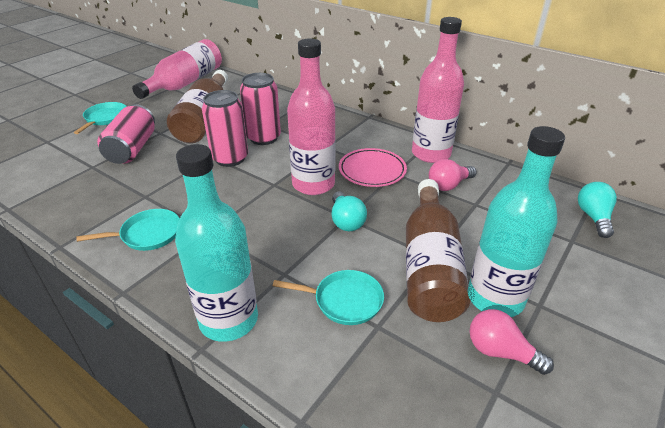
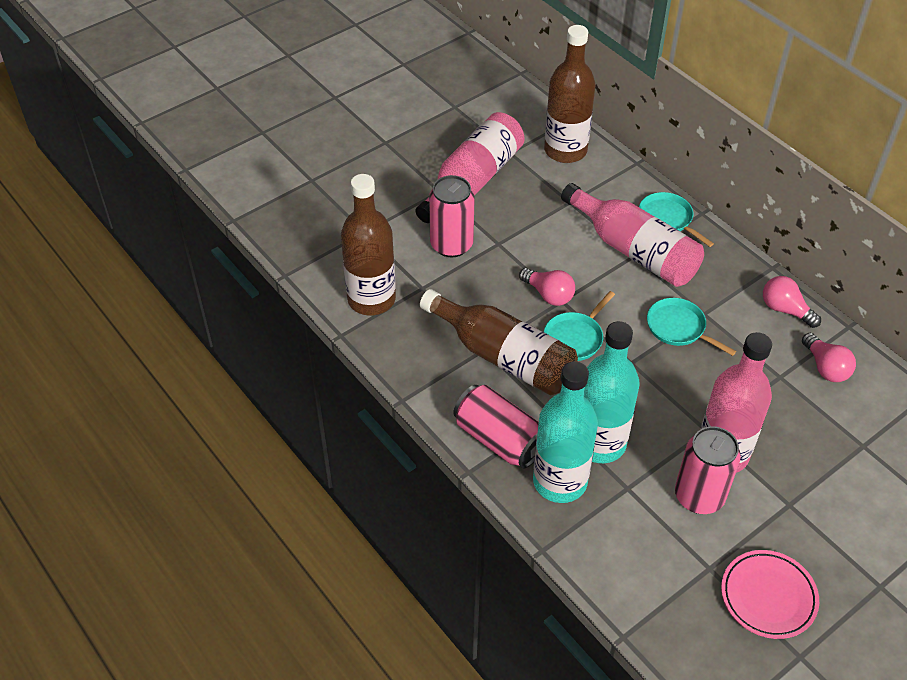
brown bottle: [167,70,228,143] [406,179,470,322] = 2 -> [341,174,396,315] [420,289,578,395] [544,25,595,163] = 3
pink light bulb: [429,159,477,191] [469,309,554,375] = 2 -> [519,268,575,306] [763,276,821,328] [802,333,856,382] = 3
turquoise light bulb: [332,191,367,231] [578,182,617,238] = 2 -> none = 0

